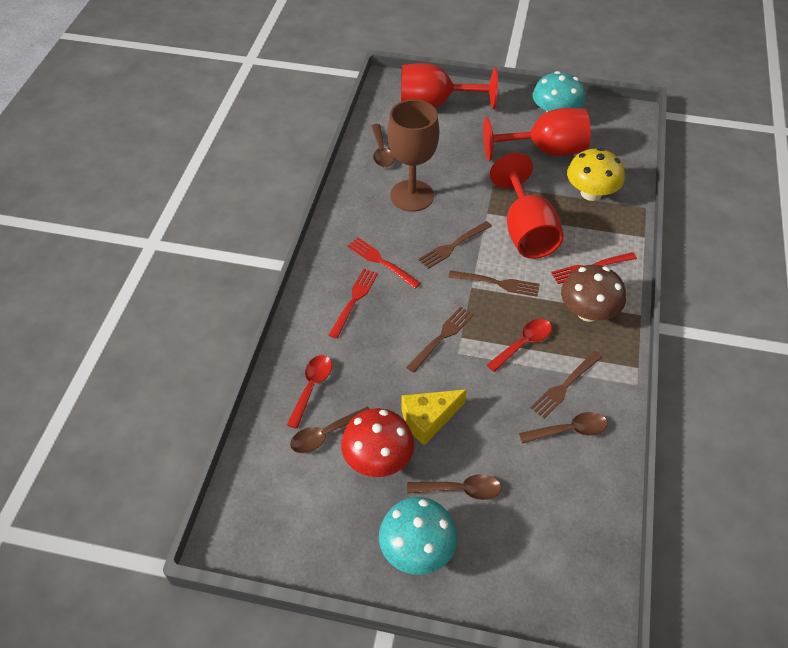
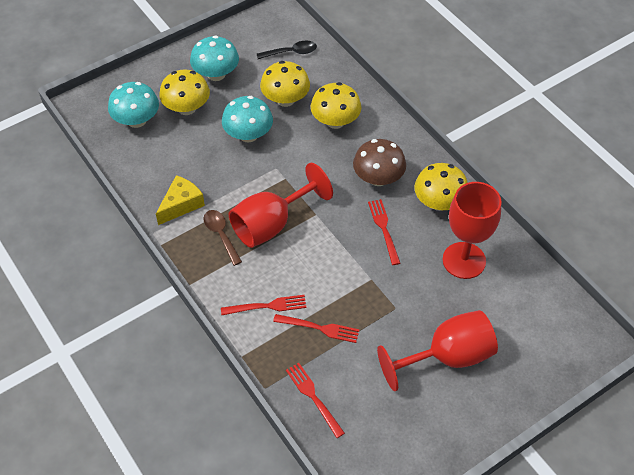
black spoon: none = 0 -> [257,41,317,59] = 1
brown fork: [406,307,474,373] [418,221,492,269] [449,271,540,297] [530,351,602,419] = 4 -> none = 0
brown goblet: [387,99,439,212] = 1 -> none = 0
brown spoon: [290,407,370,453] [372,124,394,167] [407,474,502,500] [519,412,608,444] = 4 -> [204,210,242,266] = 1
red fork: [329,269,378,339] [347,238,421,289] [551,252,637,284] = 3 -> [221,295,306,315] [273,314,360,343] [286,363,345,438] [368,199,400,265] = 4
red mushroom: [341,408,414,477] = 1 -> none = 0
red spoon: [287,355,332,429] [487,319,552,372] = 2 -> none = 0
turquoise mushroom: [379,497,457,575] [533,71,585,112] = 2 -> [108,82,159,128] [190,36,239,81] [222,96,273,142] = 3
yellow mushroom: [567,148,625,201] = 1 -> [159,70,210,115] [260,61,310,107] [311,82,361,129] [414,163,468,211] = 4

